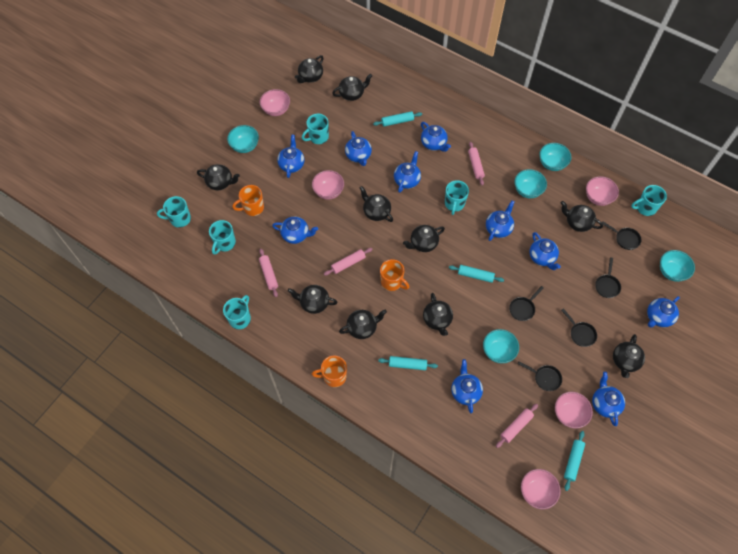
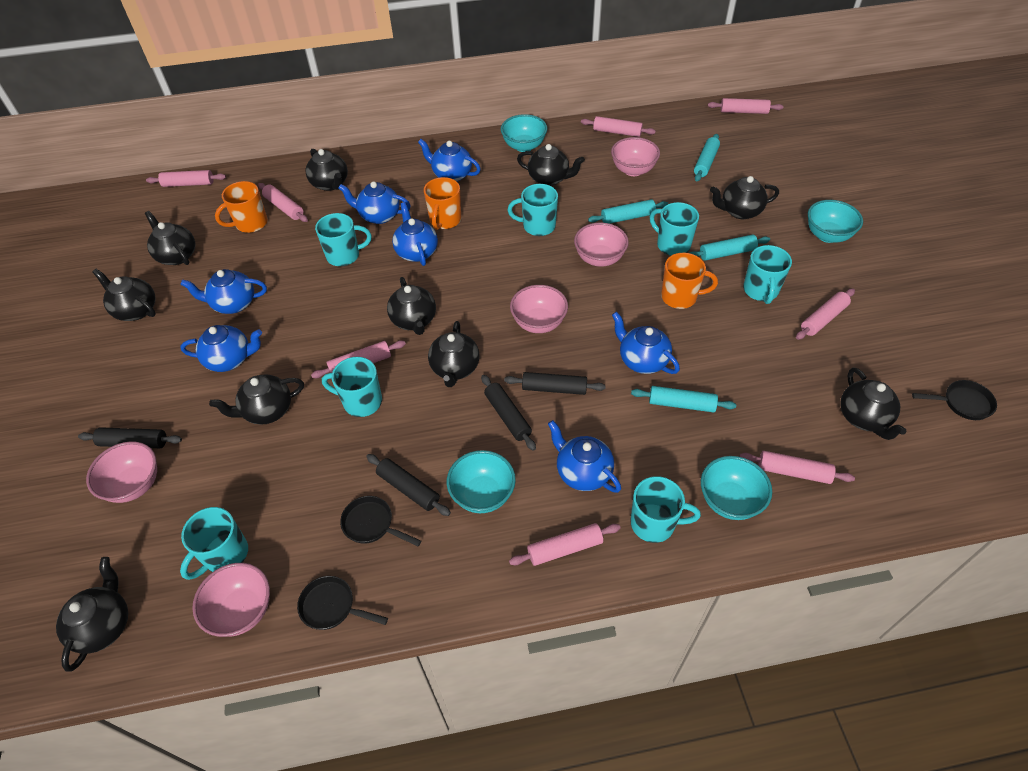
black pan: [509,286,544,321] [518,361,562,391] [561,308,597,347] [595,257,621,298] [602,221,641,250] = 5 -> [297,576,388,630] [340,496,421,546] [912,380,997,420] = 3
black rolling pin: none = 0 -> [78,427,182,448] [366,454,451,516] [481,375,536,451] [504,372,606,395] = 4
blue teapot: [272,217,318,244] [277,134,304,178] [345,131,372,166] [394,151,421,193] [421,122,451,152] [451,359,483,413] [486,200,515,241] [529,232,561,270] [592,372,625,426] [647,296,680,328] = 10 -> [180,269,267,314] [180,325,262,372] [338,181,411,224] [392,202,438,266] [418,139,481,182] [548,420,621,493] [612,312,680,374] = 7
pink rolling pin: [259,249,278,297] [324,248,373,276] [468,142,485,186] [496,404,538,448] = 4 -> [146,170,226,187] [258,183,308,222] [311,340,406,378] [509,523,620,566] [581,116,656,137] [708,98,784,114] [740,451,855,484] [796,289,855,340] = 8
turquoise bowl: [227,125,259,153] [483,329,519,363] [514,169,547,198] [539,143,571,171] [660,250,695,282] = 5 -> [447,450,516,513] [501,114,547,152] [701,456,772,520] [808,200,863,243] = 4
turquoise mug: [157,196,191,228] [209,220,236,255] [223,295,251,329] [302,114,329,144] [445,180,469,215] [631,185,667,216] = 6 -> [180,507,248,580] [315,213,372,266] [322,357,382,417] [507,184,558,236] [630,476,701,543] [650,202,699,256] [743,245,792,304] = 7

